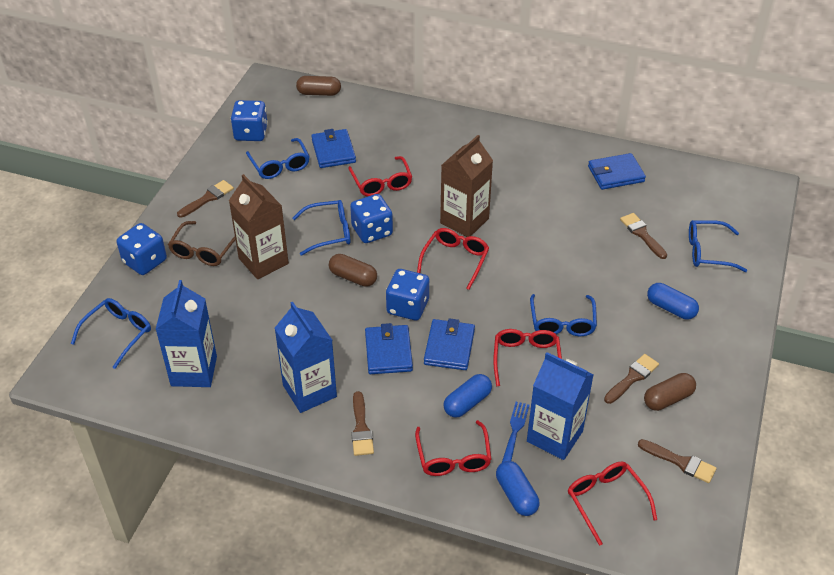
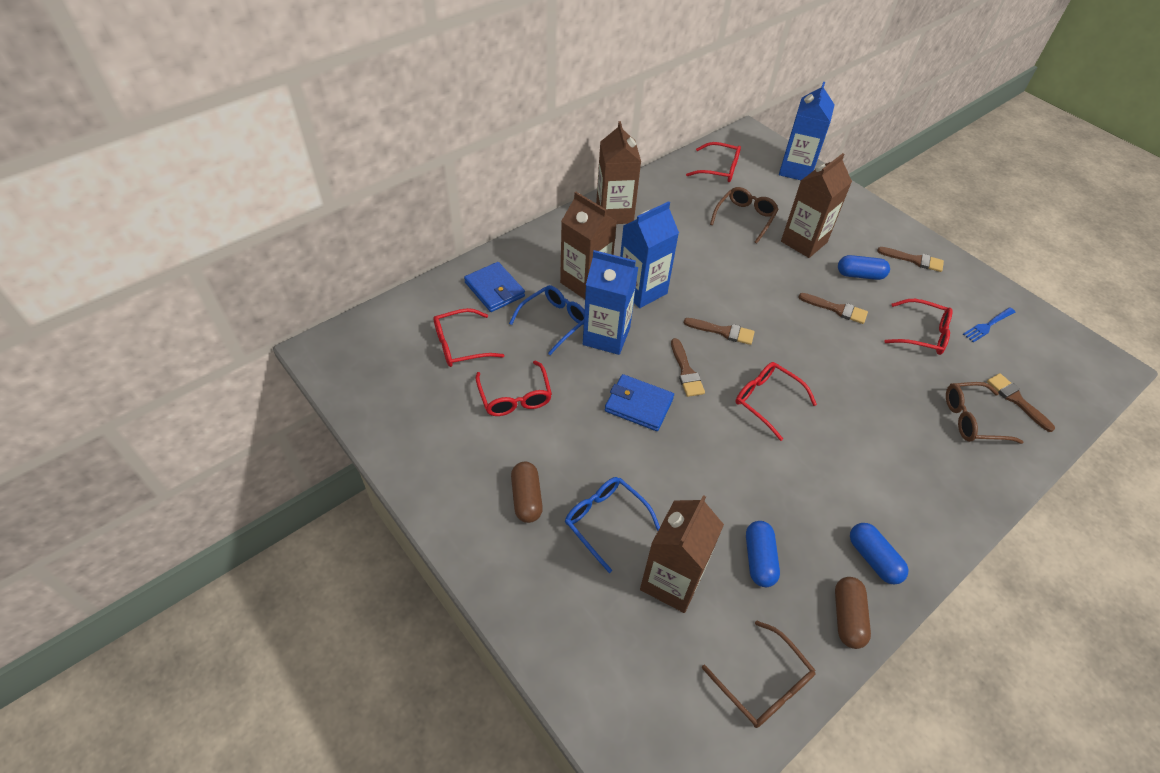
blue dice: [117,223,167,275] [231,100,268,141] [350,194,393,243] [386,269,429,320] = 4 -> none = 0
blue glasses: [71,298,151,369] [246,138,310,179] [293,200,350,256] [530,294,597,336] [689,220,747,272] = 5 -> [509,285,585,355] [565,477,660,573] = 2
blue wallet: [311,129,356,168] [365,323,413,374] [424,318,475,370] [588,153,646,190] = 4 -> [464,262,525,312] [605,374,674,431] = 2
brown capsule: [296,76,341,96] [329,254,377,287] [644,373,696,411] = 3 -> [511,462,543,523] [835,577,871,649] = 2
brown carton: [229,174,289,279] [440,135,493,237] = 2 -> [560,192,617,299] [596,121,641,224] [640,495,724,613] [781,153,852,258] = 4
brown glasses: [168,221,236,266] = 1 -> [702,620,816,728] [710,187,779,244] [946,382,1023,444] = 3

